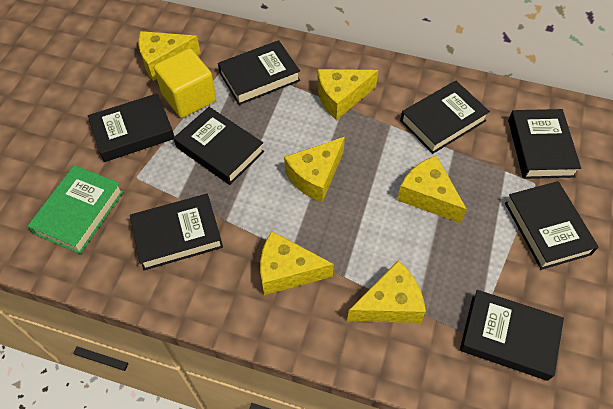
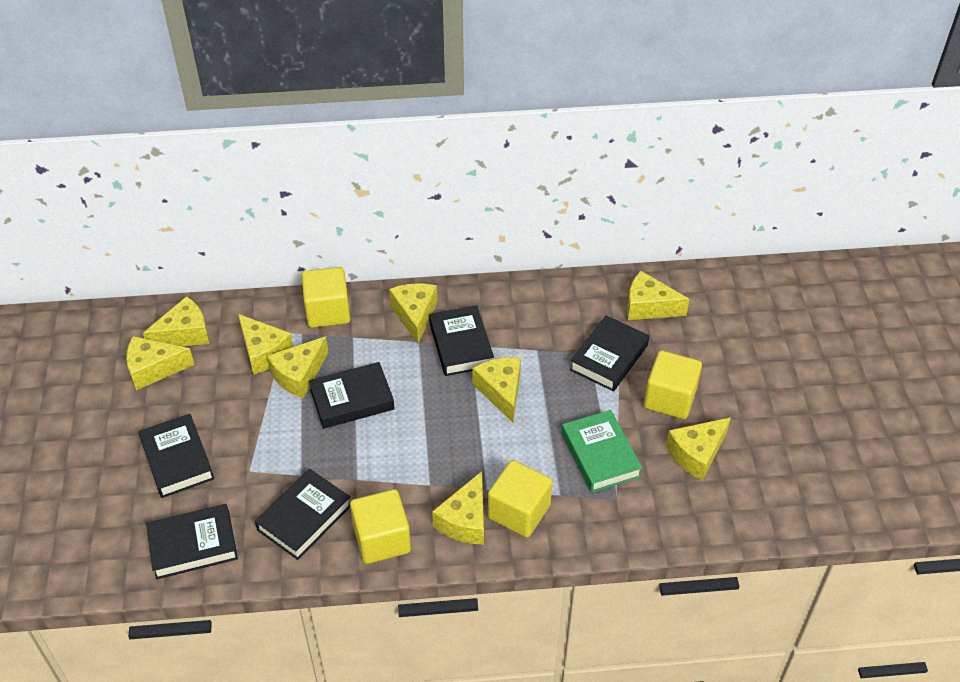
black book: [88,93,174,162] [130,194,223,270] [174,107,264,185] [218,40,300,105] [400,81,490,154] [460,290,564,381] [505,181,598,270] [508,109,581,179] = 8 -> [138,414,214,498] [146,504,238,579] [255,469,350,560] [309,362,395,429] [429,305,494,376] [570,315,649,392] = 6
yellow cheese: [139,31,200,81] [260,231,334,295] [284,137,345,202] [318,69,378,120] [347,261,426,323] [397,155,467,223] = 6 -> [126,336,194,390] [143,296,209,346] [238,314,293,375] [267,336,329,398] [389,283,437,344] [432,471,484,544] [472,357,521,422] [627,271,690,320] [666,418,731,480] = 9
yellow cube: [154,48,216,118] = 1 -> [301,267,350,328] [350,489,411,564] [488,460,552,537] [644,350,702,419] = 4

